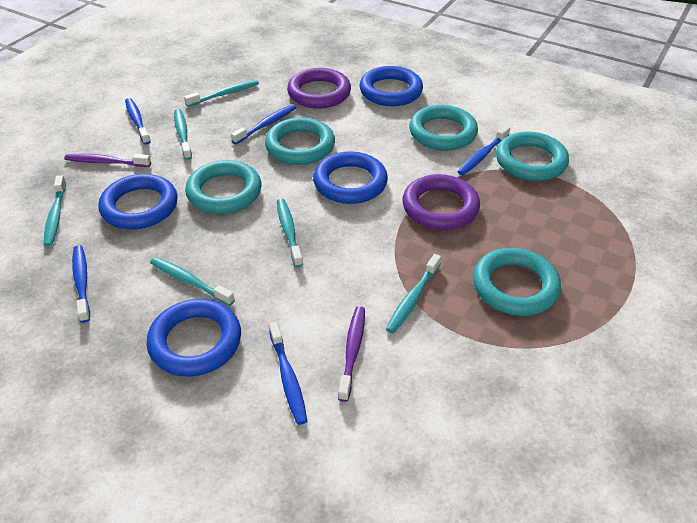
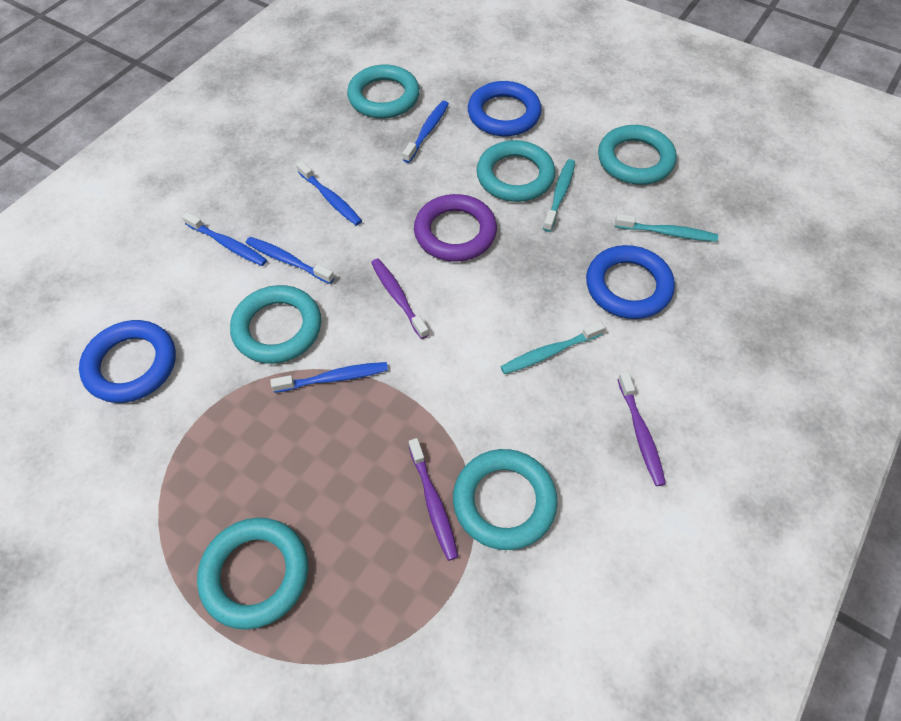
blue ring: [98,174,178,230] [147,299,241,377] [313,152,388,204] [359,66,423,106] = 4 -> [79,320,176,403] [468,81,542,136] [586,245,675,319] = 3
purple ring: [287,68,351,108] [402,174,480,230] = 2 -> [414,194,497,262] = 1
purple toothbrush: [64,154,151,167] [338,306,365,402] = 2 -> [371,259,429,339] [409,438,458,561] [617,372,666,486] = 3
turquoise ring: [185,160,262,214] [265,117,335,165] [409,105,478,151] [473,248,561,316] [496,132,569,181] = 5 -> [197,518,308,630] [230,285,321,364] [347,65,420,118] [453,449,558,550] [476,140,555,202] [598,125,677,185] = 6
turquoise toothbrush: [44,175,66,247] [150,257,235,306] [174,109,192,160] [184,80,259,107] [277,198,303,267] [386,254,441,333] = 6 -> [500,321,605,374] [543,159,575,232] [615,214,718,242] = 3

